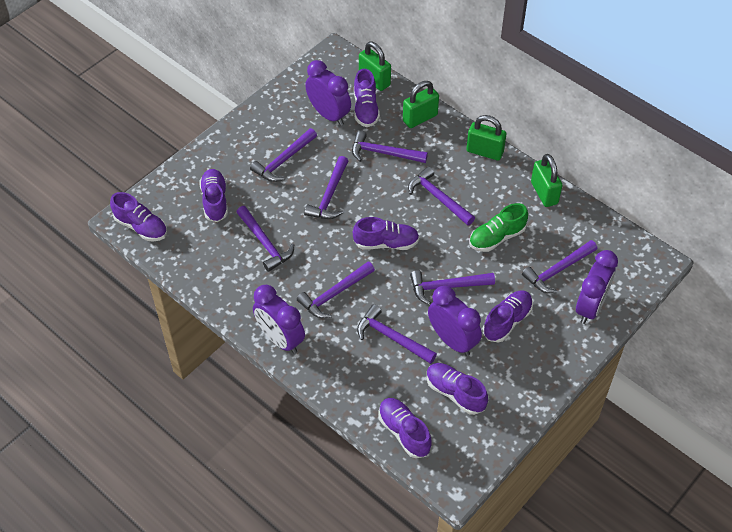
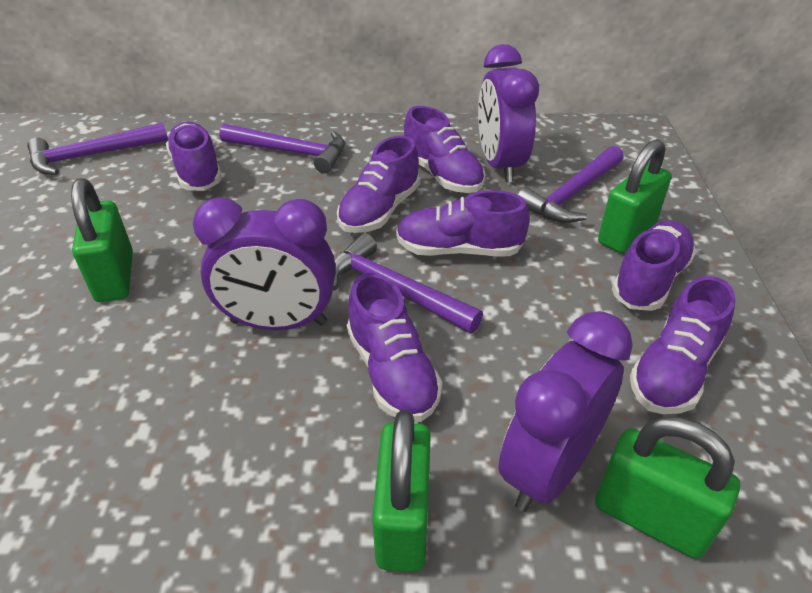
green shoe: [469,203,528,252] = 1 -> none = 0
purple clock: [253,285,305,354] [305,60,351,126] [428,286,482,356] [576,250,618,324] = 4 -> [193,197,336,330] [478,44,539,182] [498,311,633,512] = 3
purple hammer: [236,206,294,272] [250,128,317,182] [297,262,375,318] [304,156,348,219] [352,130,428,163] [357,304,437,364] [408,166,475,226] [410,270,495,305] [522,240,597,293] = 9 -> [27,122,168,175] [219,124,345,174] [333,233,483,333] [518,146,624,223] = 4

